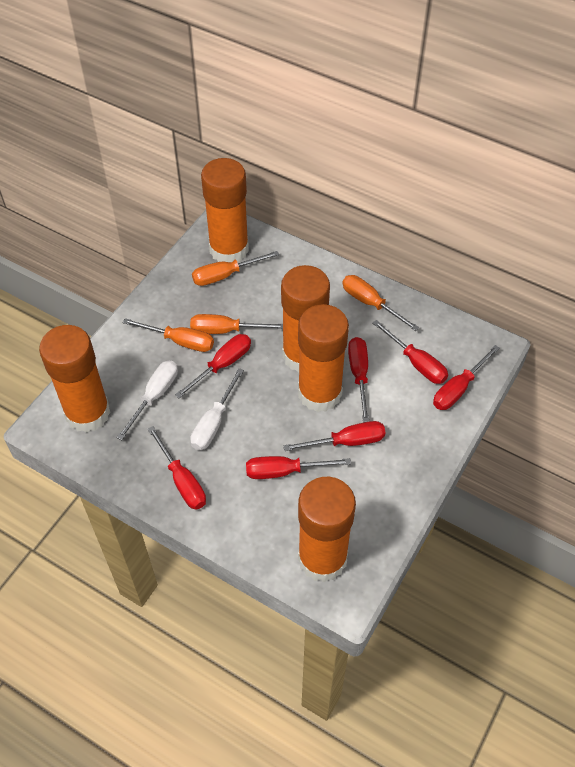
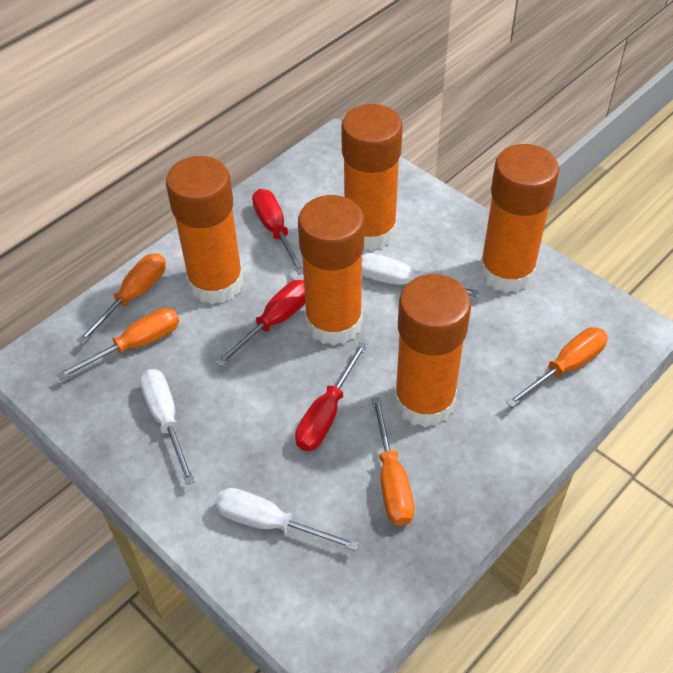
red screwdriver: [148,426,206,510] [175,334,251,398] [246,456,351,479] [283,421,385,451] [348,337,369,422] [372,320,448,384] [433,345,500,410] = 7 -> [215,280,305,367] [252,189,303,275] [295,342,367,451] = 3
white screwdriver: [116,361,178,440] [190,368,244,450] = 2 -> [140,369,195,485] [215,488,359,551] [362,253,479,297] = 3

